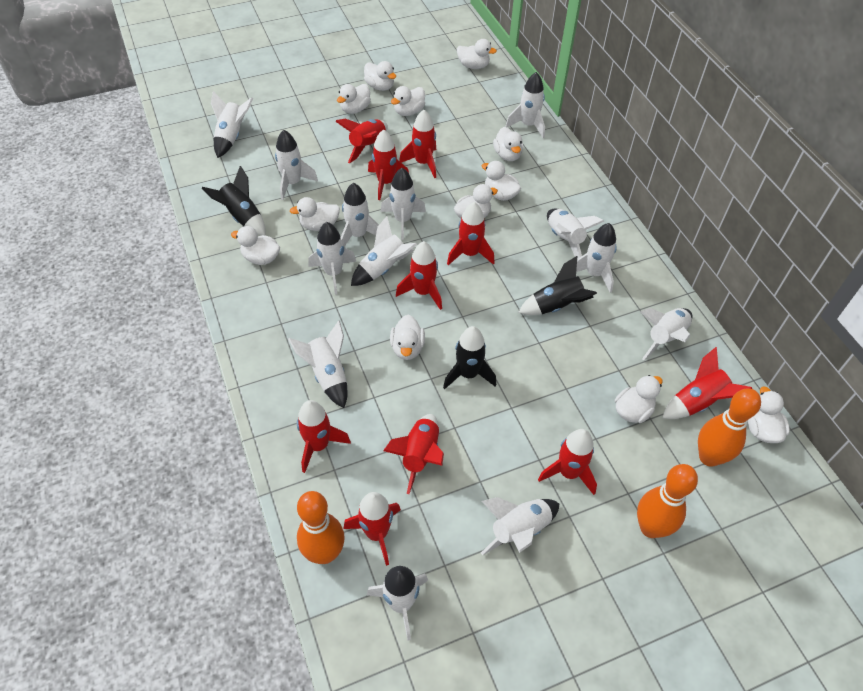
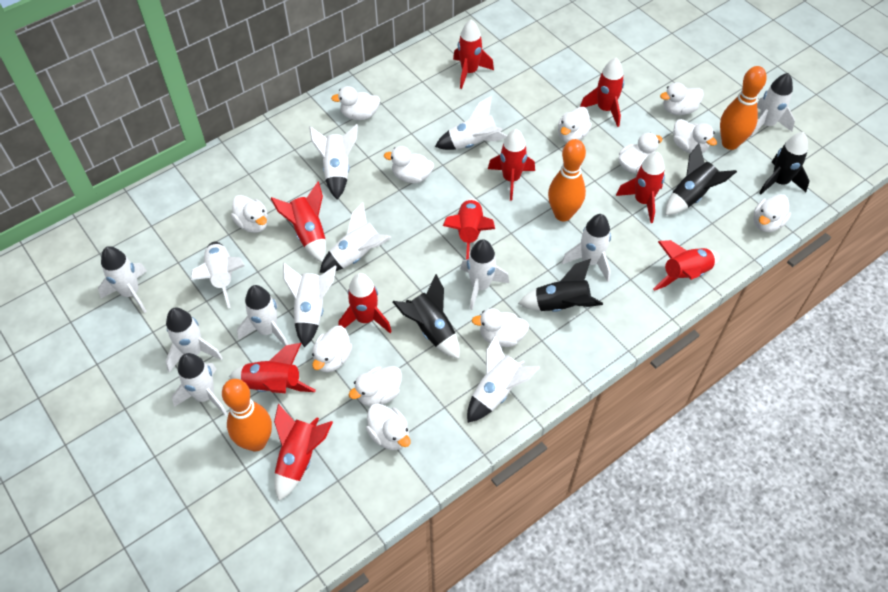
black rocket: [202,166,265,235] [443,326,496,389] [518,255,597,315] = 3 -> [393,274,460,359] [518,259,603,312] [665,143,737,215] [759,132,809,195] = 4

